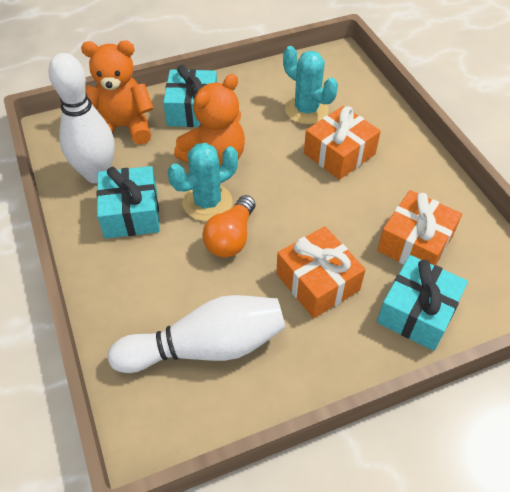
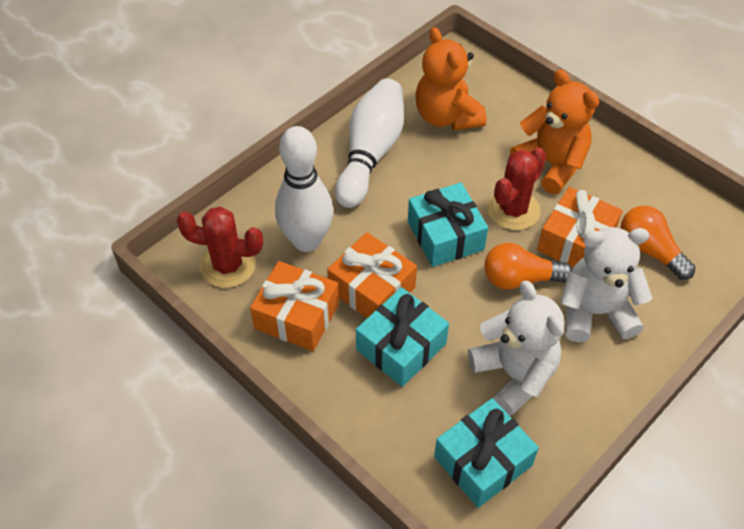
orange light bulb: [202,195,255,257] = 1 -> [484,243,572,290] [620,206,695,280] = 2
red cactus: none = 0 -> [177,207,263,288] [487,148,547,230] = 2
turquoise cactus: [168,143,238,221] [283,46,338,125] = 2 -> none = 0
white teddy bear: none = 0 -> [468,281,564,416] [560,227,652,342] = 2

